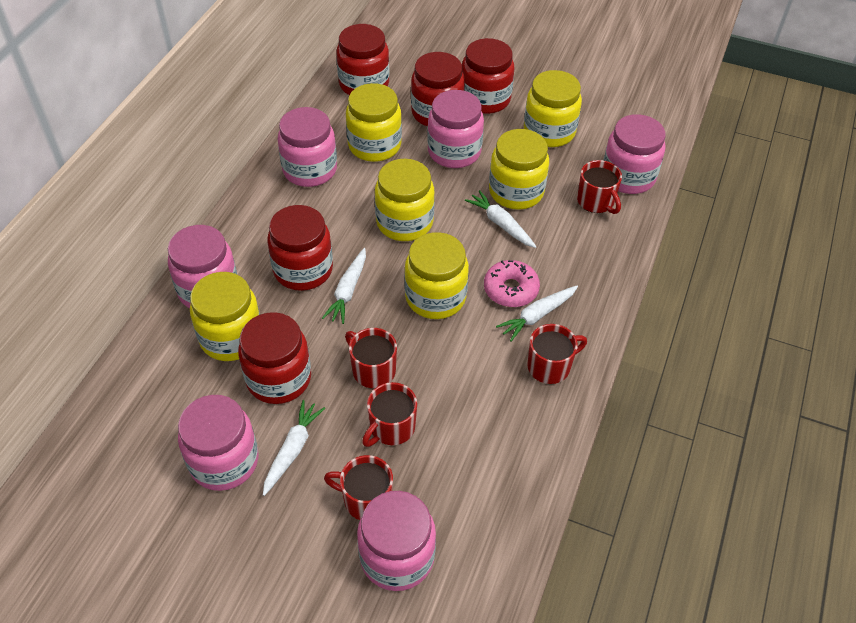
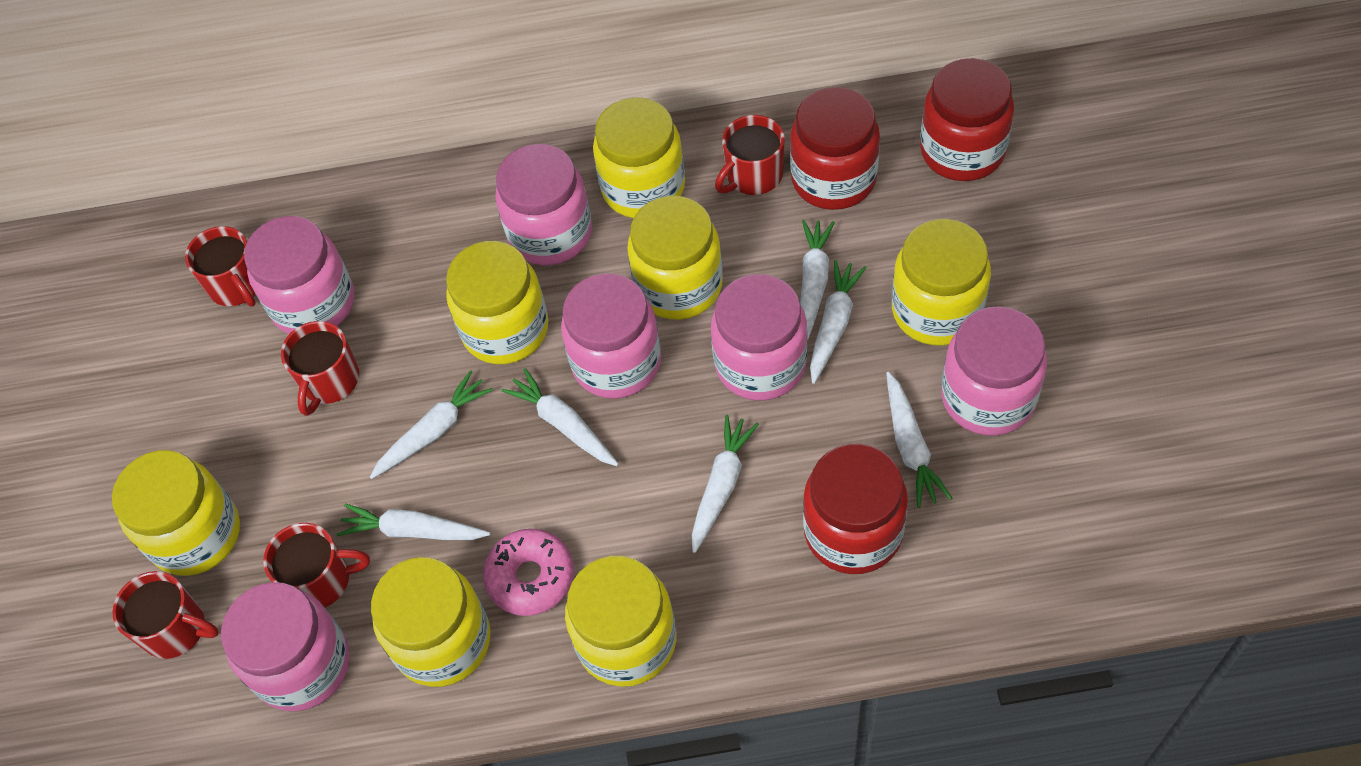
red jar: [238,312,311,404] [267,205,333,291] [336,24,389,95] [411,52,465,126] [462,38,514,114] = 5 -> [790,87,880,210] [803,444,908,574] [920,58,1014,181] = 3
white carrot: [263,400,325,496] [322,248,366,324] [465,190,537,248] [496,286,578,341] = 4 -> [336,504,490,540] [370,370,493,479] [502,368,619,466] [692,415,759,553] [800,220,835,340] [810,260,867,384] [886,372,952,508] = 7
yellow jar: [190,272,260,361] [346,83,402,162] [375,159,435,241] [404,232,469,319] [489,129,549,210] [524,70,582,147] = 6 -> [112,450,240,576] [371,557,491,687] [446,241,549,364] [565,556,676,687] [593,97,685,218] [627,196,723,320] [892,219,991,346] = 7

